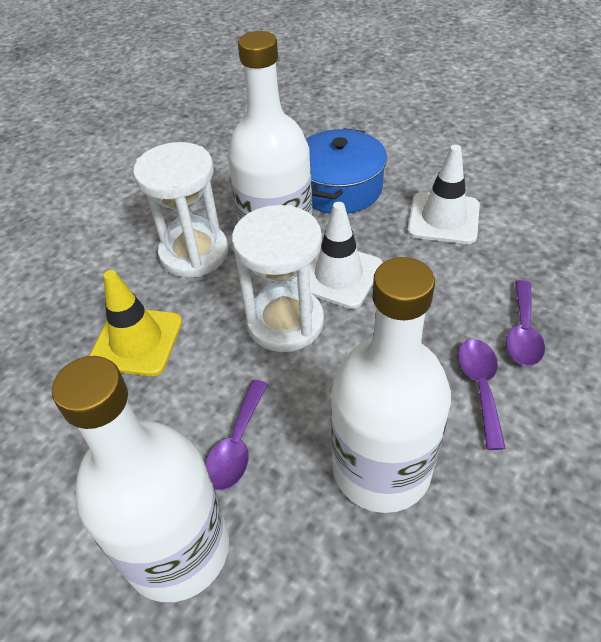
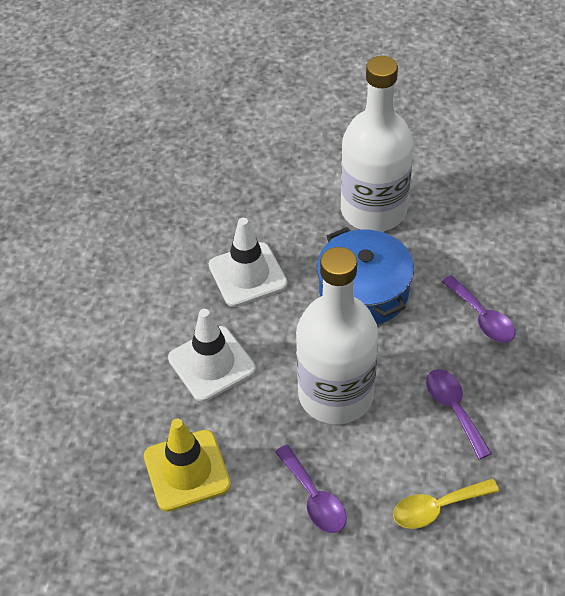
white bottle: [52,356,229,602] [228,31,312,222] [331,257,451,513] = 3 -> [296,247,378,424] [341,56,413,232] = 2
white hourglass: [133,142,228,277] [232,205,324,352] = 2 -> none = 0
yellow spoon: none = 0 -> [393,478,499,529] = 1

